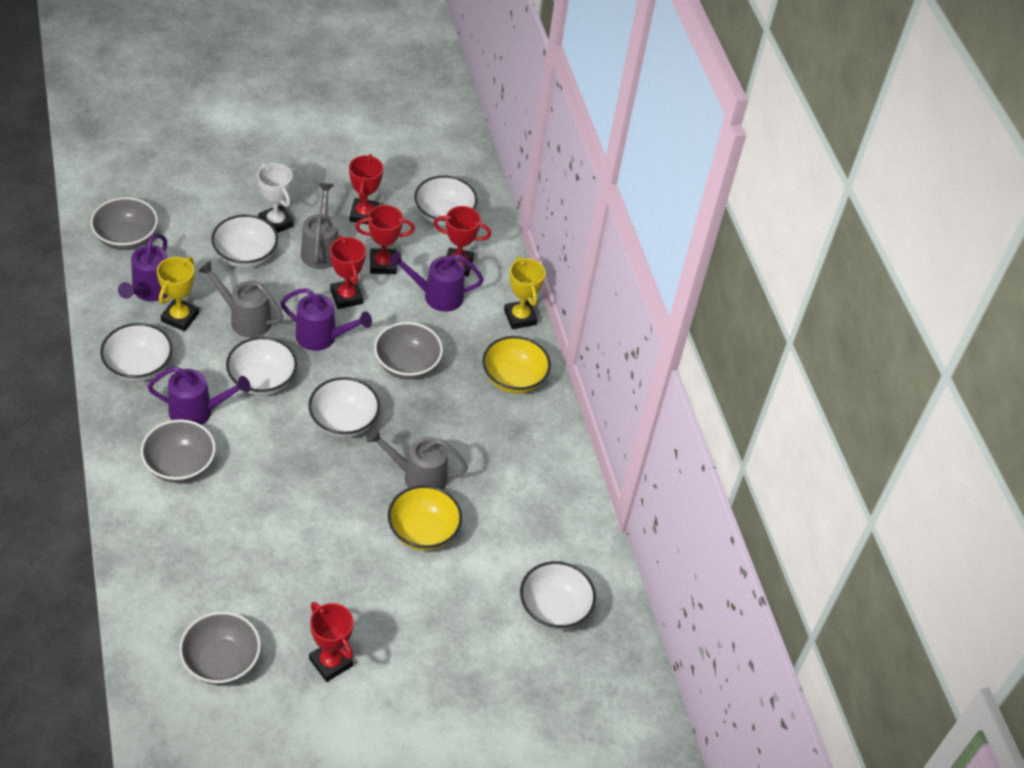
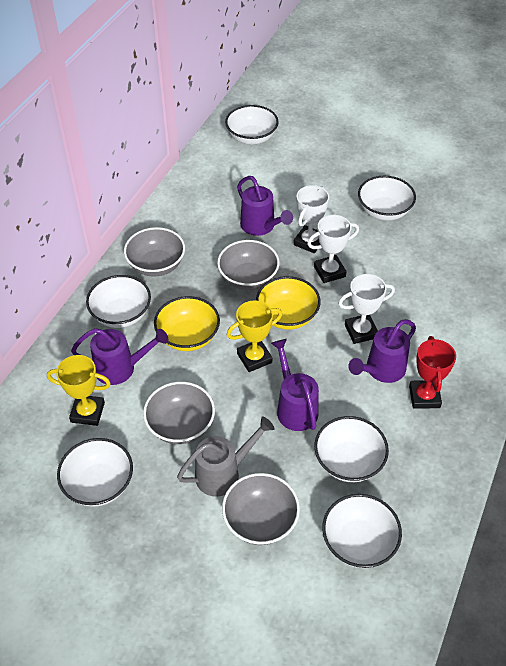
grey watering can: [198,261,283,338] [301,183,338,269] [366,427,468,490] = 3 -> [177,416,275,497] = 1
red trophy: [309,602,353,682] [330,235,366,309] [349,154,383,224] [355,205,415,274] [433,206,491,277] = 5 -> [409,336,456,409] = 1
white trophy: [257,163,294,233] = 1 -> [294,185,329,253] [307,215,359,283] [338,274,395,344] = 3

